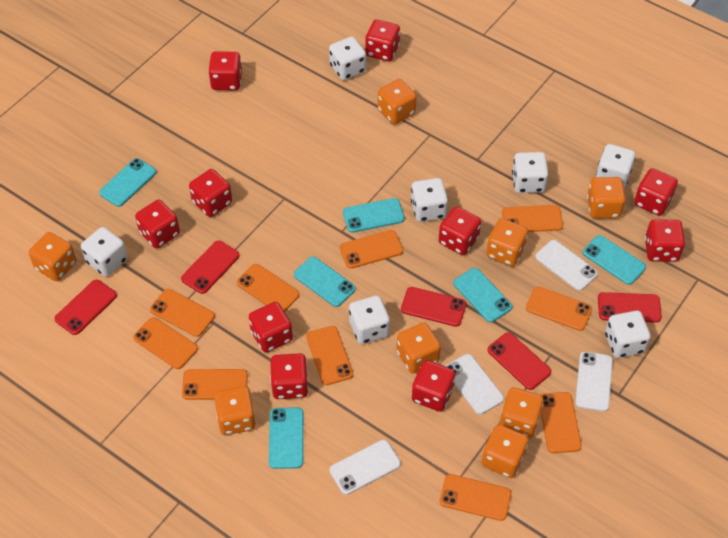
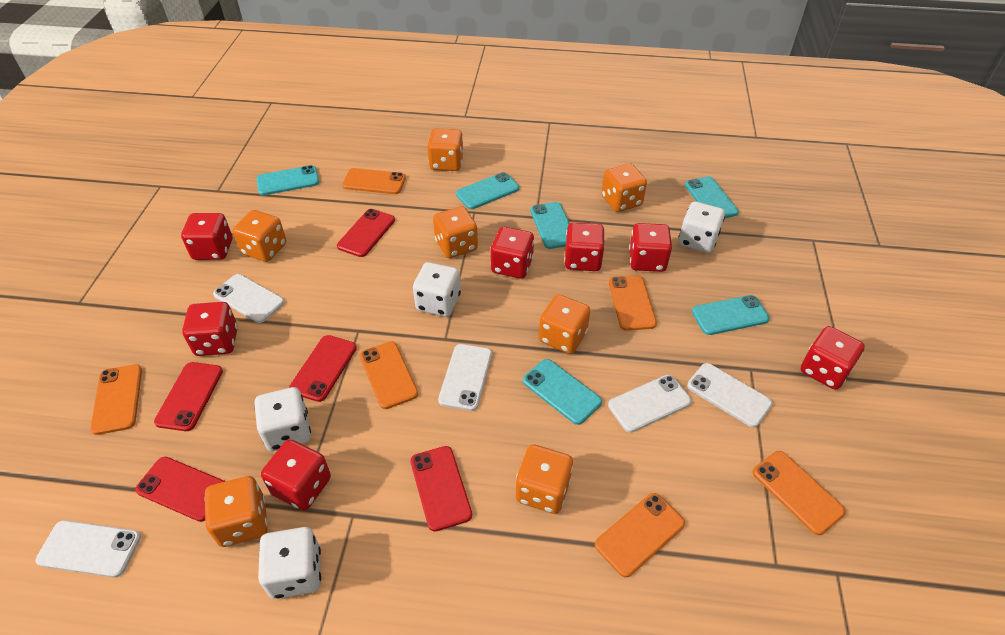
orange dice: [29,232,77,281] [214,386,256,435] [377,79,417,124] [396,322,441,374] [482,424,529,478] [486,218,528,266] [499,387,544,438] [587,177,626,218] = 8 -> [204,476,268,547] [232,210,286,262] [427,128,464,171] [433,206,478,258] [516,445,573,514] [539,294,591,354] [601,164,647,212] = 7
orange phone: [133,317,198,369] [150,289,215,337] [182,369,248,400] [237,264,299,312] [306,326,353,385] [340,230,403,269] [439,474,511,521] [502,205,563,232] [526,286,592,331] [541,392,582,453] = 10 -> [90,364,142,435] [342,168,406,194] [360,341,418,409] [595,493,685,577] [609,275,657,331] [752,451,846,535] = 6
red dice: [135,199,180,249] [189,169,232,217] [208,51,242,91] [249,302,293,353] [270,353,308,399] [365,19,400,61] [412,360,456,412] [439,206,481,255] [634,168,678,216] [645,219,685,262] = 10 -> [181,213,232,260] [182,302,238,356] [261,439,331,511] [491,227,534,279] [564,222,605,271] [629,223,672,272] [801,326,865,390] = 7
white dice: [81,227,128,277] [329,37,366,80] [349,295,390,344] [411,178,448,222] [512,152,549,193] [596,144,636,188] [605,310,651,358] = 7 -> [254,387,311,451] [258,527,321,599] [413,262,461,317] [679,201,725,253] = 4
white phone: [330,440,401,495] [445,354,504,415] [535,240,598,291] [575,352,613,412] = 4 -> [36,520,141,578] [213,274,285,323] [438,344,492,411] [608,375,692,433] [687,363,773,427] = 5

